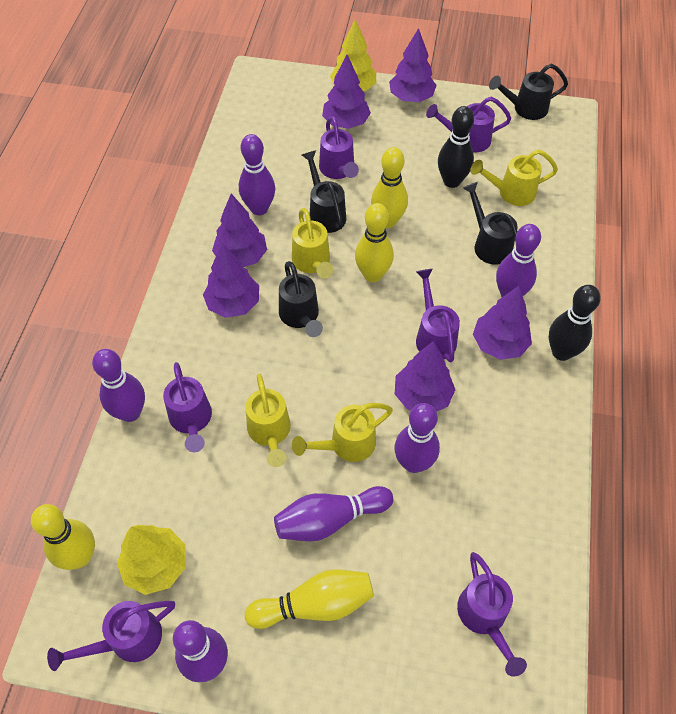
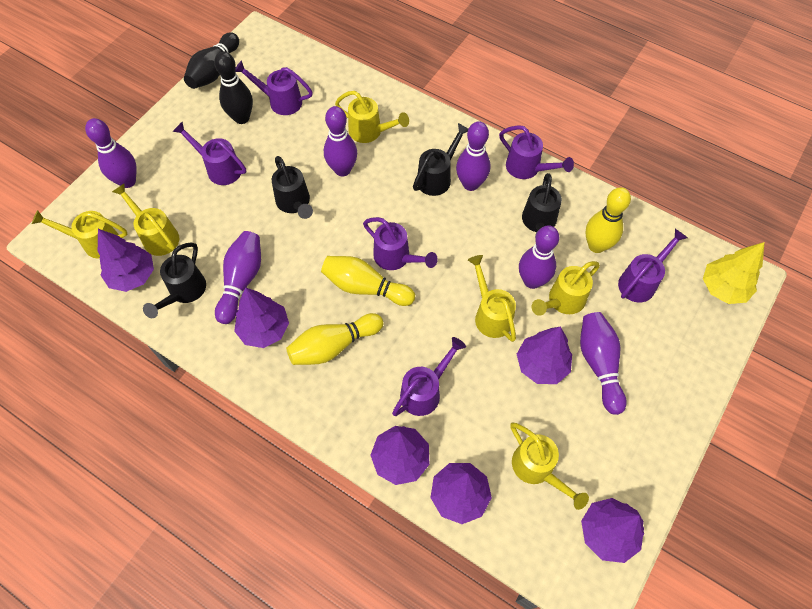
yellow bowling pin: [31,504,95,570] [245,569,374,629] [355,203,394,282] [371,147,408,228] = 4 -> [286,313,383,365] [321,256,415,306] [585,187,631,253] = 3
yellow tree: [117,525,186,595] [330,19,376,91] = 2 -> [703,242,765,304] = 1
yellow watering can: [245,373,291,467] [292,208,333,279] [292,403,393,462] [470,149,558,206] = 4 -> [32,210,127,259] [112,184,179,256] [335,91,409,143] [468,255,516,342] [510,423,589,510] [532,261,600,316] = 6

